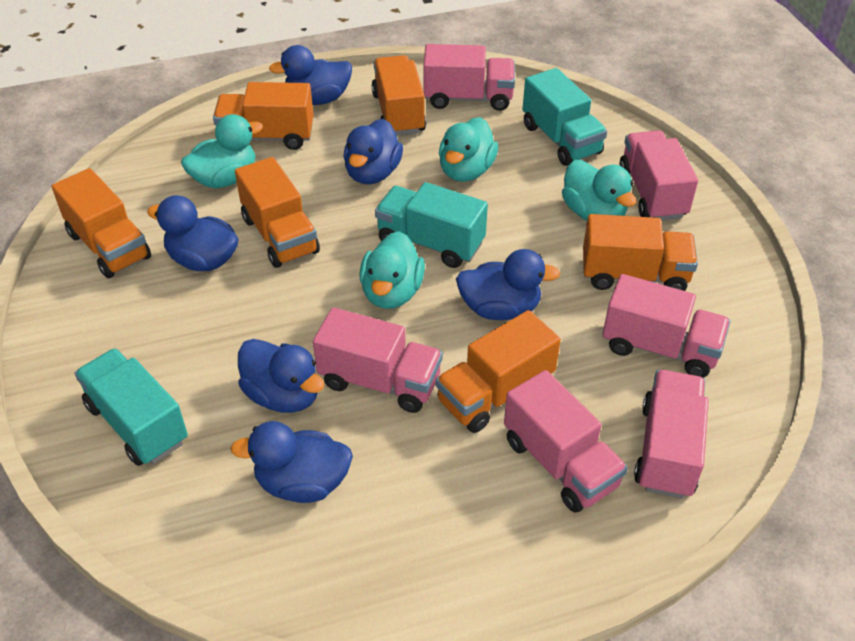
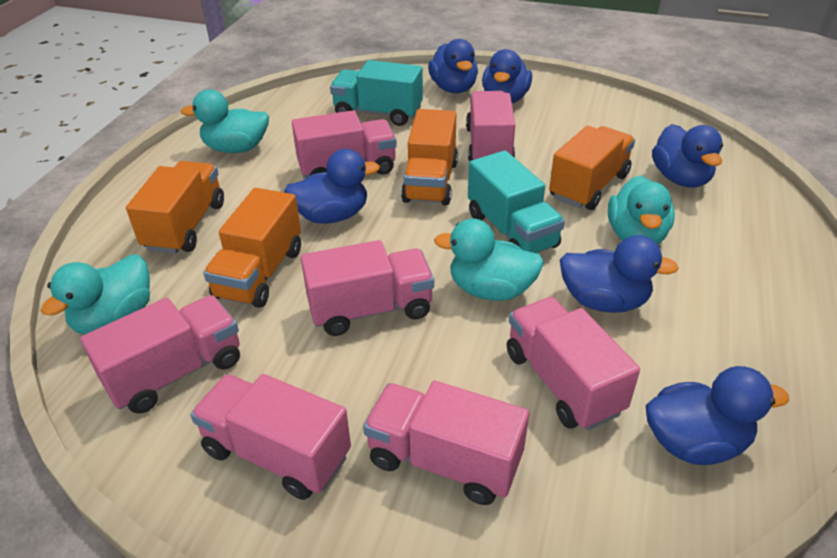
orange truck: [52,168,151,278] [213,82,314,150] [235,157,320,268] [372,55,426,136] [436,310,561,433] [583,214,698,291] = 6 -> [126,161,224,254] [203,188,301,308] [401,109,458,206] [549,126,635,210] = 4
pink truck: [313,307,443,413] [424,44,515,111] [504,370,628,513] [603,274,731,378] [619,130,698,221] [634,370,709,499] = 6 -> [80,295,240,414] [190,374,351,500] [292,110,397,178] [301,240,434,336] [363,381,529,505] [466,91,515,162] [507,297,640,430] = 7
turquoise truck: [75,348,188,466] [375,182,488,268] [523,68,607,166] = 3 -> [330,60,423,126] [468,150,565,253] = 2

